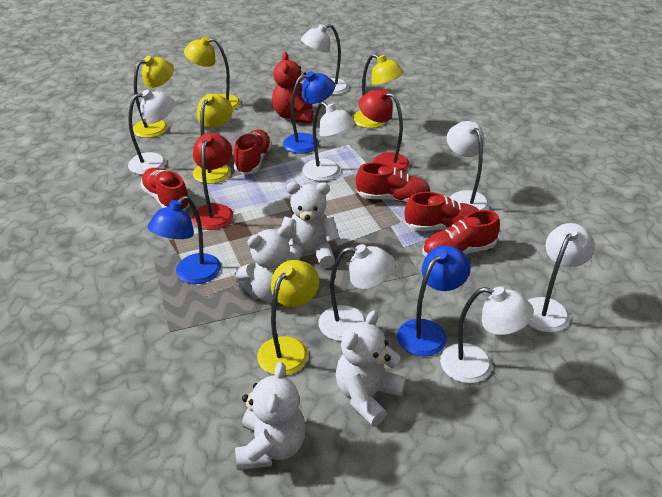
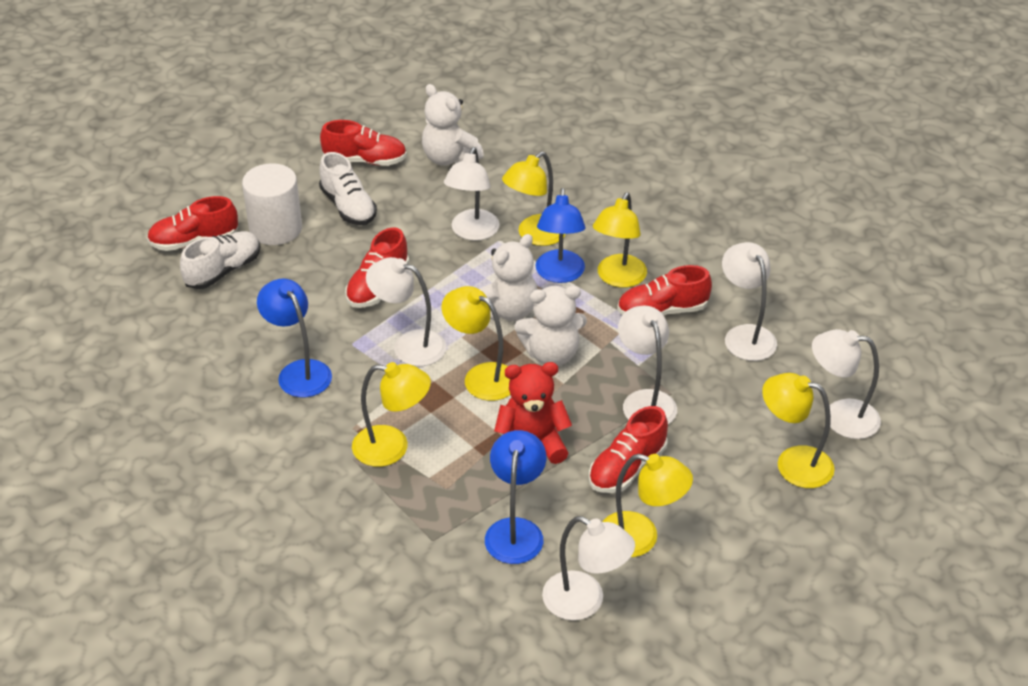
red lamp: [192,133,234,230] [358,89,410,172] = 2 -> none = 0
white cylinder: none = 0 -> [242,163,302,245] = 1
white lamp: [128,90,175,175] [301,24,349,95] [302,102,355,181] [318,244,395,341] [440,287,534,383] [447,121,489,210] [528,223,595,332] = 7 -> [366,257,446,366] [444,147,500,241] [542,516,635,620] [618,306,677,424] [722,242,777,361] [812,329,881,439] = 6
white shoe: none = 0 -> [180,231,260,289] [319,152,377,225] = 2
white teddy bear: [235,225,296,303] [235,362,306,470] [281,182,339,268] [336,310,406,427] = 4 -> [422,84,484,166] [480,234,537,321] [514,286,587,366] = 3
yellow lamp: [133,56,174,138] [184,36,240,110] [193,94,233,184] [257,260,319,376] [352,54,404,128] = 5 -> [352,362,431,467] [441,286,510,401] [502,152,566,246] [593,193,647,288] [602,454,693,557] [762,373,835,488] = 6

